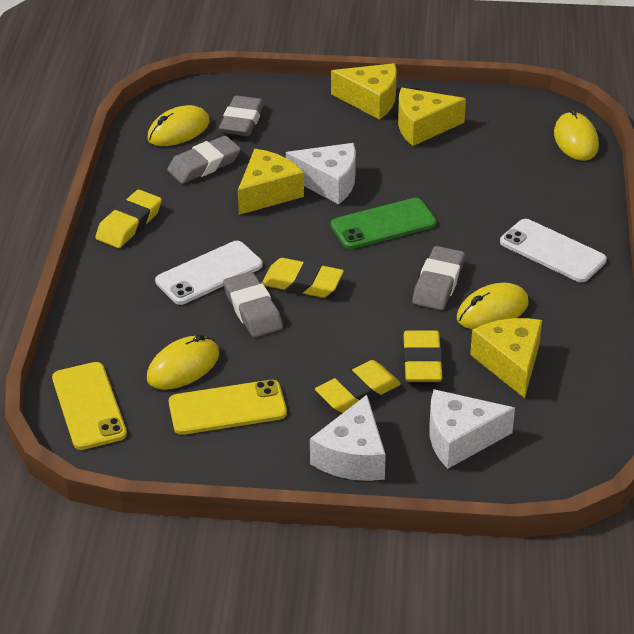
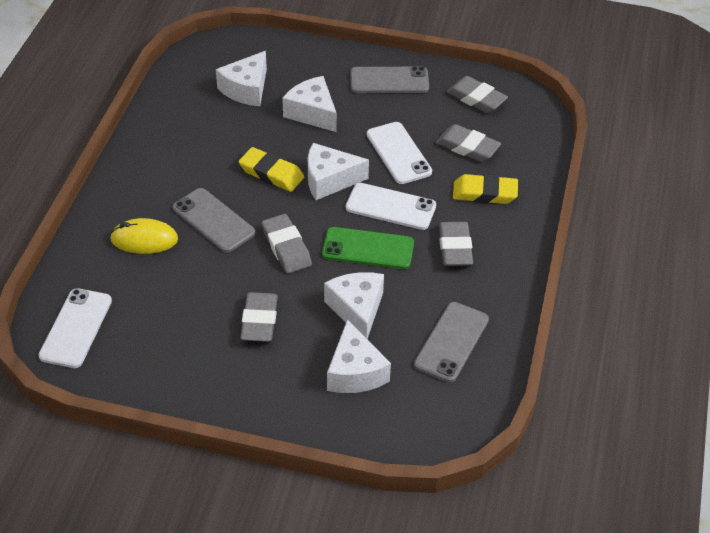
grey eraser: [167,136,241,184] [219,96,264,136] [223,271,283,337] [412,246,465,310] = 4 -> [240,292,278,342] [262,214,312,273] [436,124,501,162] [439,222,473,266] [447,76,508,113] = 5
grey phone: none = 0 -> [173,188,255,253] [350,66,429,93] [414,302,489,383] = 3
white cheese: [286,143,356,204] [310,395,386,481] [429,389,515,469] = 3 -> [216,51,267,106] [282,76,337,132] [308,143,369,200] [324,272,384,339] [327,319,391,393] = 5
white phone: [155,241,263,305] [500,219,607,282] = 2 -> [39,288,112,368] [345,183,436,230] [367,122,432,184] = 3
yellow cheese: [238,149,304,215] [331,63,397,120] [398,88,466,146] [470,318,542,398] = 4 -> none = 0
yellow eraser: [95,190,162,248] [262,258,344,298] [315,360,401,413] [403,330,443,382] = 4 -> [239,147,304,192] [453,174,518,204] = 2
yellow mouse: [147,105,210,146] [147,334,219,390] [457,283,529,329] [554,108,599,161] = 4 -> [110,218,178,254] = 1
yellow phone: [52,362,127,450] [169,380,287,435] = 2 -> none = 0

